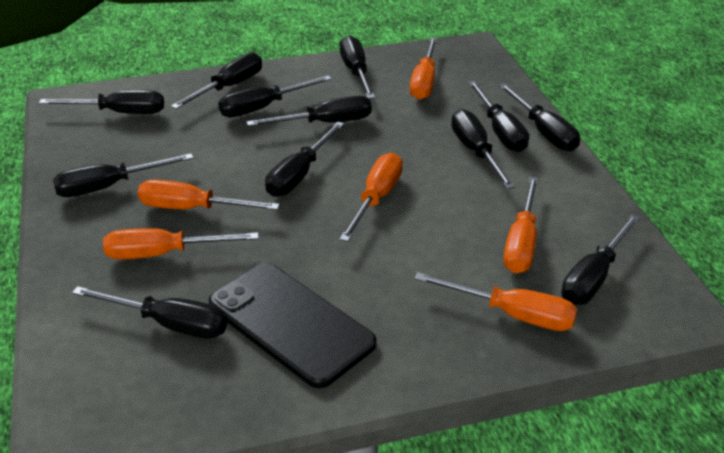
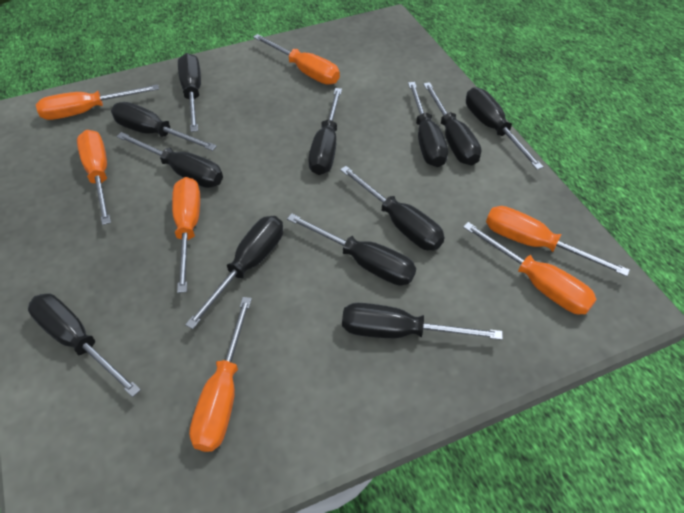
black phone: [209,263,377,388] = 1 -> none = 0
orange screwdriver: [103,228,259,259] [138,179,280,210] [339,153,403,242] [410,37,437,100] [415,272,577,331] [503,177,539,274] = 6 -> [36,84,159,120] [77,130,111,225] [172,177,200,293] [189,297,252,452] [253,34,340,84] [463,222,597,314] [486,206,630,277] = 7

